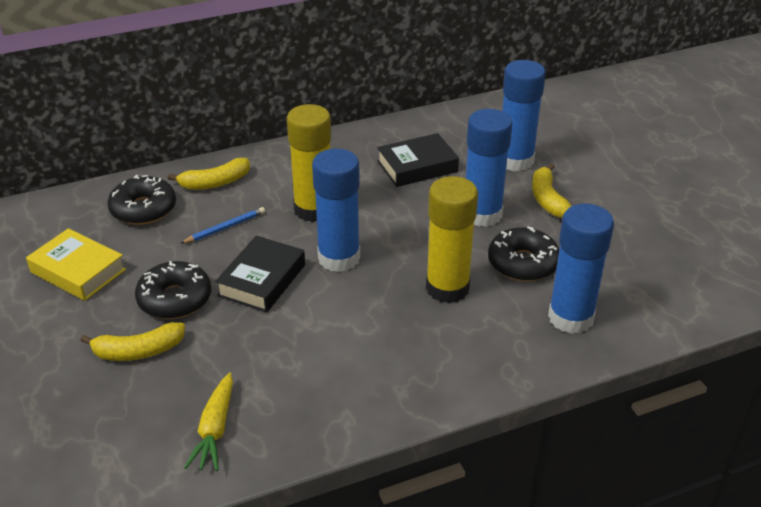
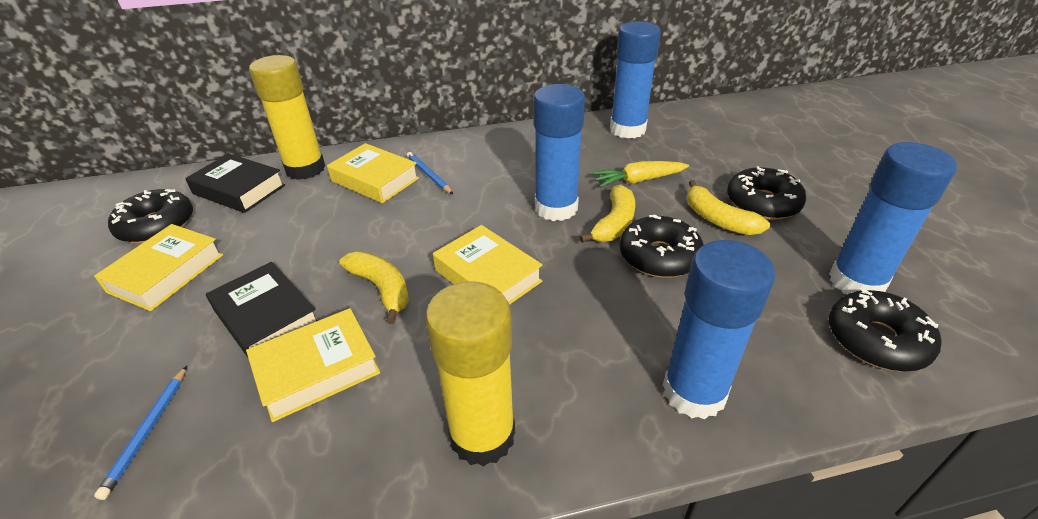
black donut: [107,175,176,225] [135,261,212,319] [488,227,559,281] = 3 -> [108,189,193,244] [620,215,704,278] [727,166,806,220] [829,290,941,372] = 4
blue pencil: [180,207,265,244] = 1 -> [94,366,187,500] [407,152,453,194] = 2
yellow book: [26,228,126,301] = 1 -> [94,224,223,311] [246,308,380,422] [327,143,419,203] [433,225,543,305] = 4

